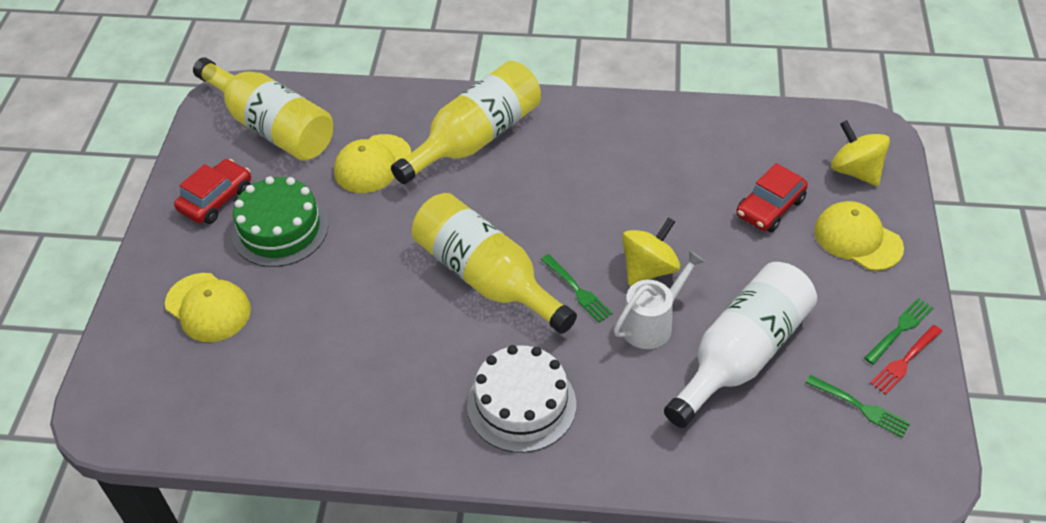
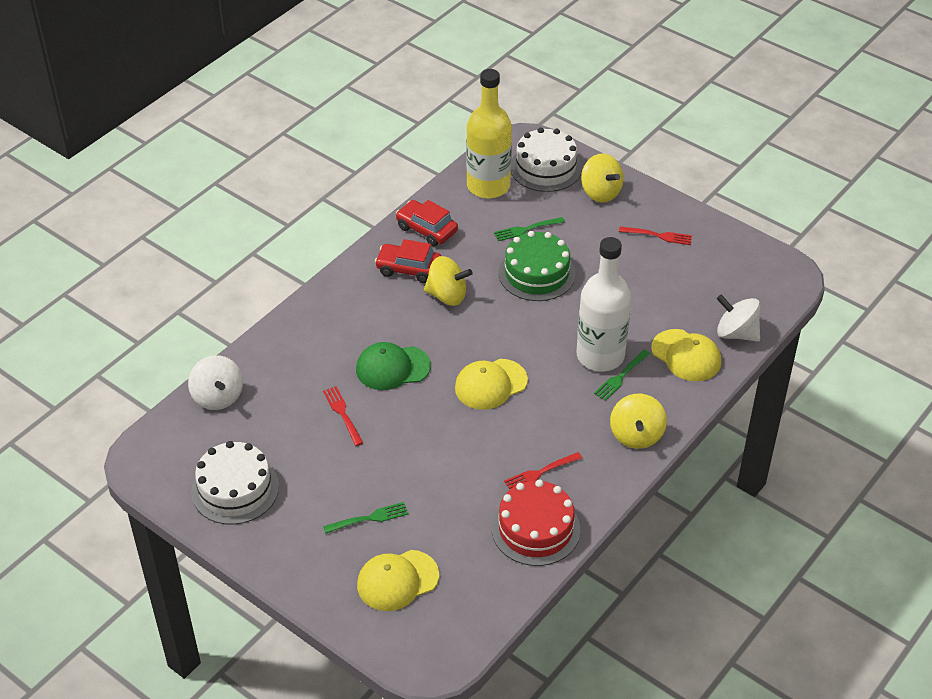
green cap: none = 0 -> [356,342,431,390] = 1
red cake: none = 0 -> [492,480,580,566] = 1
red fork: [870,325,942,395] = 1 -> [323,386,363,446] [504,452,582,489] [619,226,692,245] = 3
white cake: [467,345,576,453] = 1 -> [191,441,279,525] [511,127,582,192] = 2
white spinning top: none = 0 -> [188,355,243,410] [717,295,761,342] = 2
white watering can: [614,250,705,349] = 1 -> none = 0
yellow bottle: [193,57,333,161] [391,61,541,184] [412,193,577,334] = 3 -> [466,69,512,199] = 1
yellow spinning top: [622,217,680,286] [831,120,890,186] = 2 -> [424,256,473,306] [581,154,624,203] [610,394,667,449] = 3

